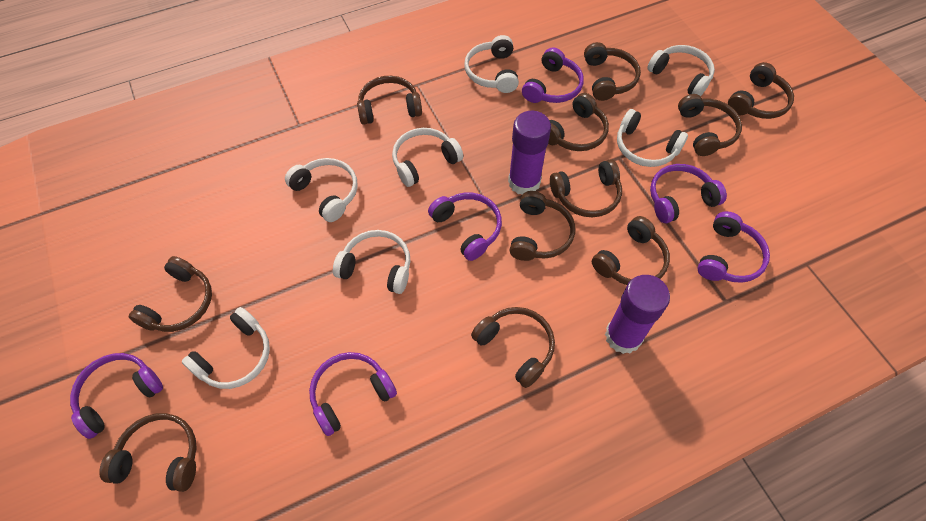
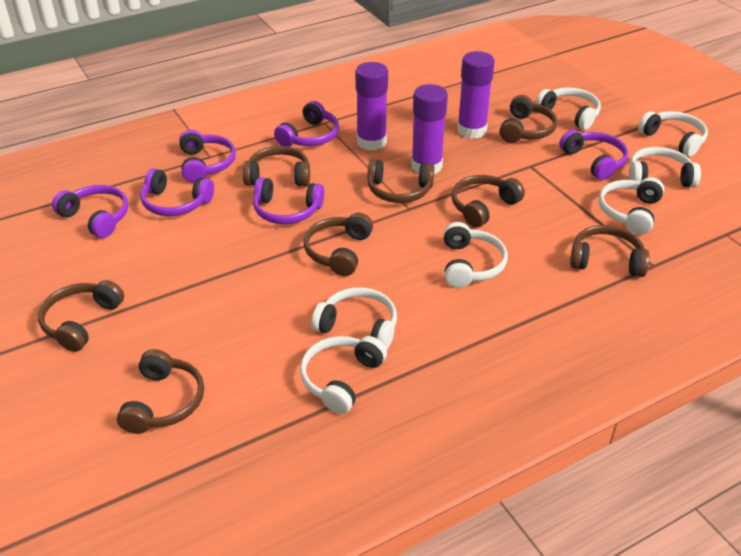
brown headphones: [99,413,197,492] [129,256,212,332] [357,76,422,125] [471,307,555,388] [510,191,575,261] [548,93,609,151] [550,159,622,217] [584,42,641,101] [592,216,670,285] [678,94,742,156] [728,62,794,119] = 11 -> [38,280,124,352] [117,349,204,434] [243,146,310,186] [304,213,373,276] [367,159,434,203] [452,175,525,228] [499,95,557,143] [570,225,650,277] = 8
purple glue stick: [508,111,551,195] [605,275,670,354] = 2 -> [355,62,388,151] [411,84,448,174] [457,51,495,139] = 3

